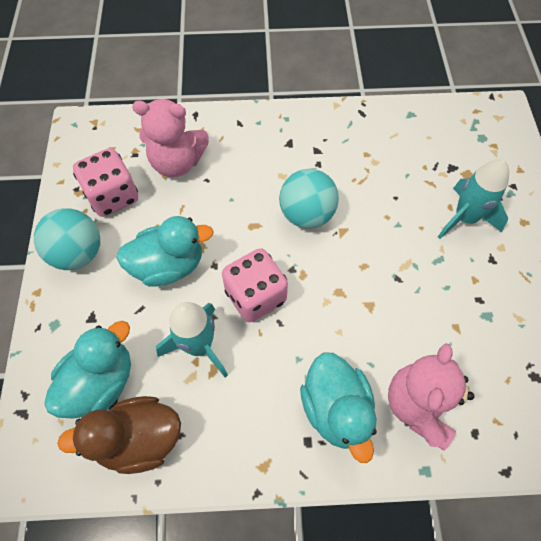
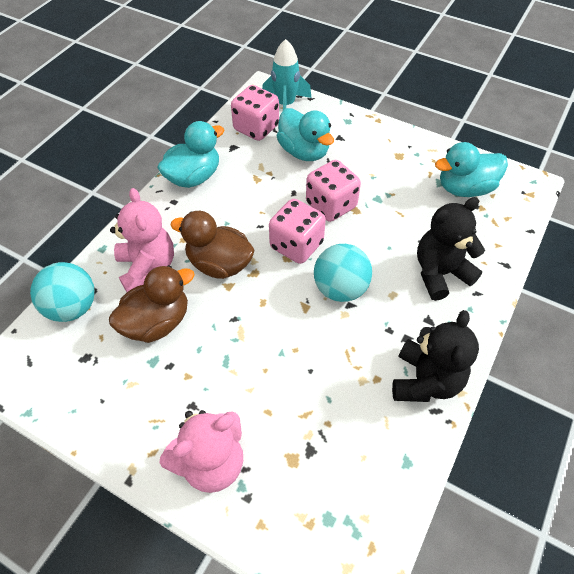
black teddy bear: none = 0 -> [392,310,479,402] [417,197,485,301] = 2
brown duck: [57,396,181,474] = 1 -> [109,265,195,343] [170,211,255,279] = 2
pink dice: [73,148,138,217] [222,248,288,322] = 2 -> [231,85,279,141] [269,199,326,264] [306,160,361,222] = 3
turquoise rocket: [156,302,228,378] [438,159,509,239] = 2 -> [262,39,311,111] = 1

